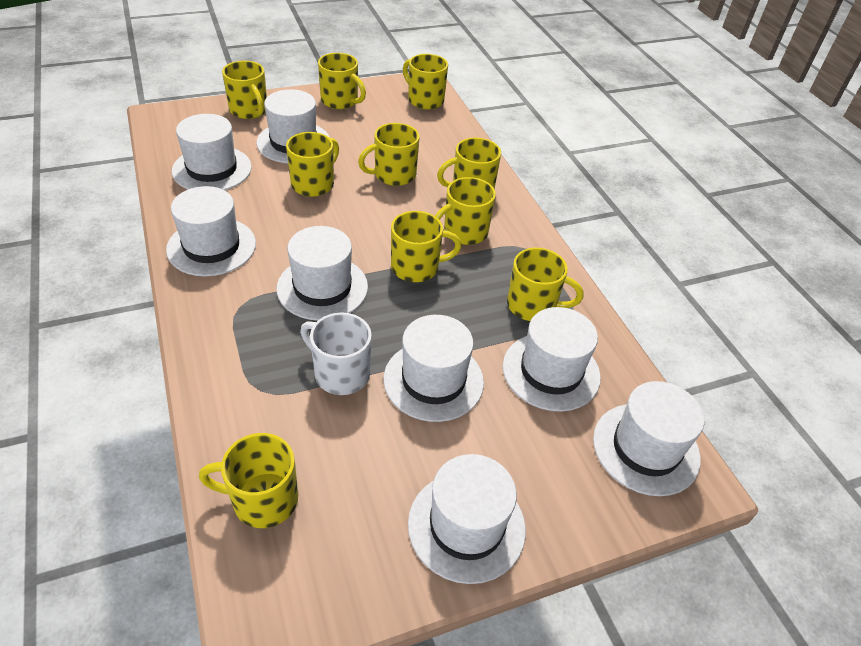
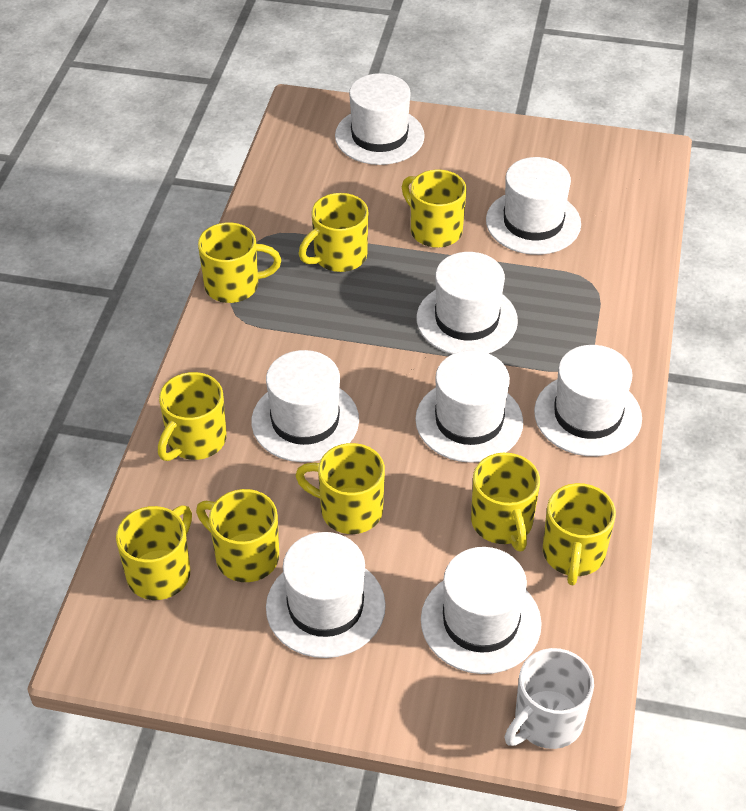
yellow mug: [199,433,298,528] [222,61,267,119] [286,132,339,197] [318,53,366,109] [358,123,420,186] [391,211,462,282] [403,54,448,110] [435,177,496,245] [437,138,501,189] [507,248,584,321] = 10 -> [116,505,192,600] [158,372,227,461] [196,489,279,582] [198,222,281,303] [295,443,385,534] [299,193,368,272] [402,170,466,248] [471,453,540,552] [543,483,616,585] = 9

